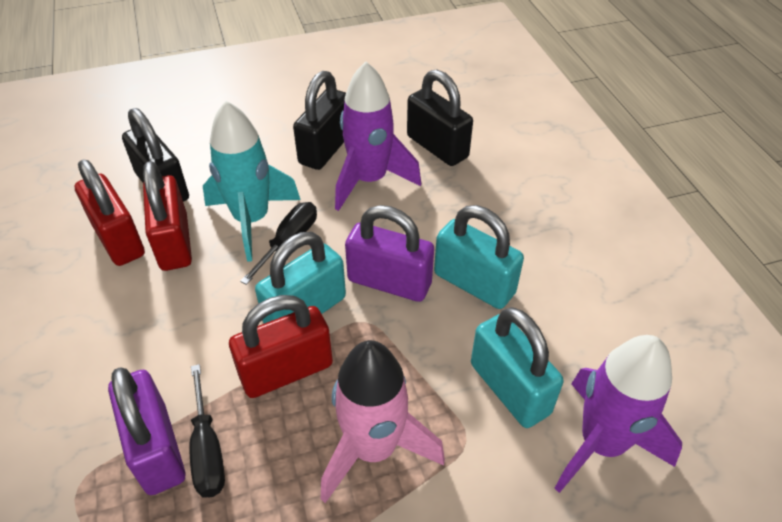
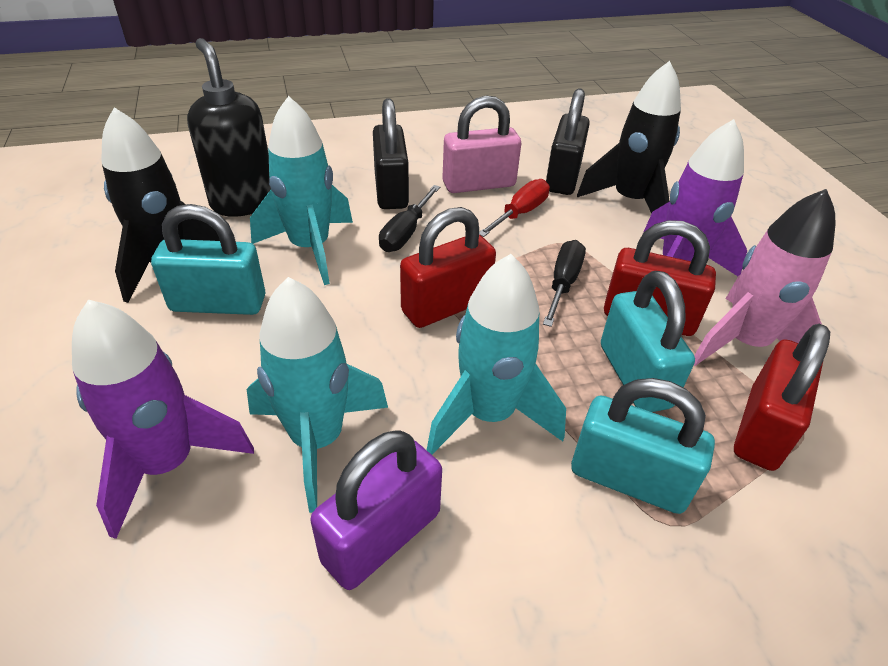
black padlock: [122,108,189,202] [293,71,346,170] [407,69,473,166] = 3 -> [373,98,409,209] [546,88,590,195] = 2
black rocket: none = 0 -> [101,107,220,303] [577,61,681,214] = 2
black soap dispenser: none = 0 -> [187,38,271,217] = 1
pink padlock: none = 0 -> [442,96,521,193] = 1
purple padlock: [108,367,185,495] [345,205,434,302] = 2 -> [310,430,442,590] = 1
red screwdriver: none = 0 -> [479,179,550,237] = 1
turquoise rocket: [203,101,301,262] = 1 -> [247,277,388,513] [250,96,353,285] [427,254,566,455] = 3

